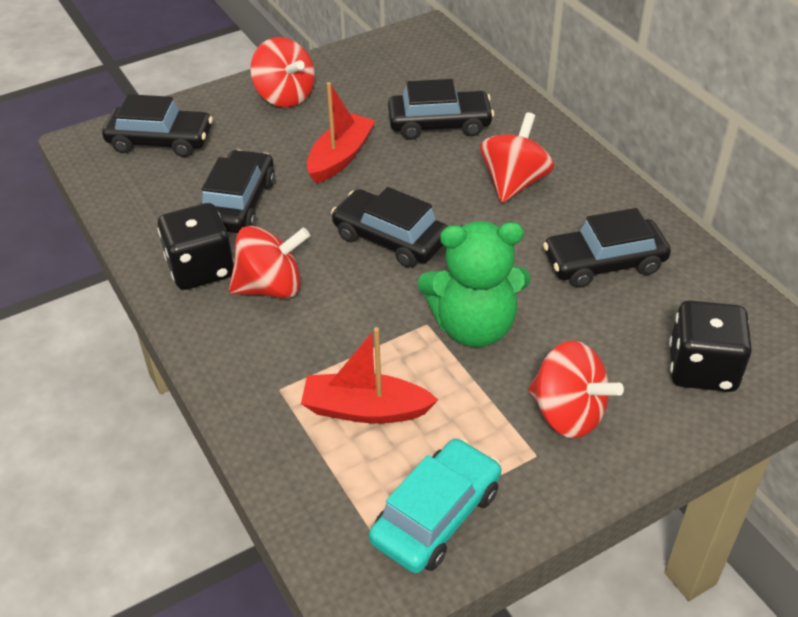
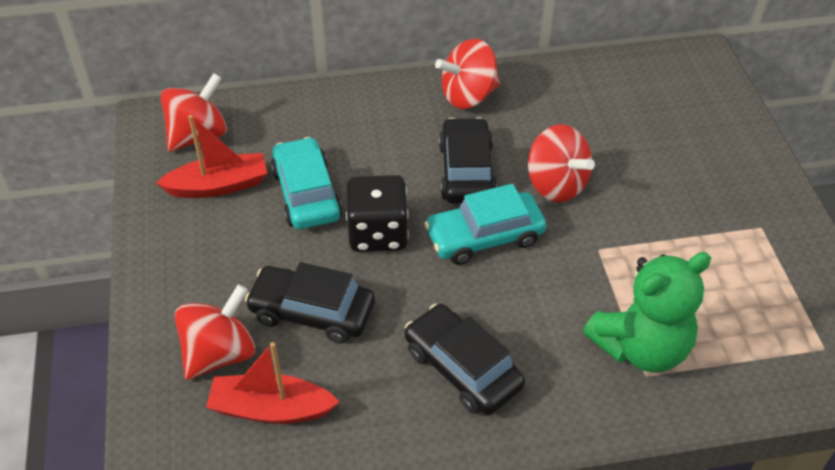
black car: [102,94,213,157] [201,150,275,233] [331,187,448,268] [388,79,494,140] [543,208,671,288] = 5 -> [245,262,375,344] [405,304,525,415] [439,117,497,204] = 3
black dice: [158,203,234,290] [669,300,752,392] = 2 -> [346,175,409,252] = 1
turquoise car: [369,438,501,573] = 1 -> [271,137,342,229] [424,184,546,265] = 2

